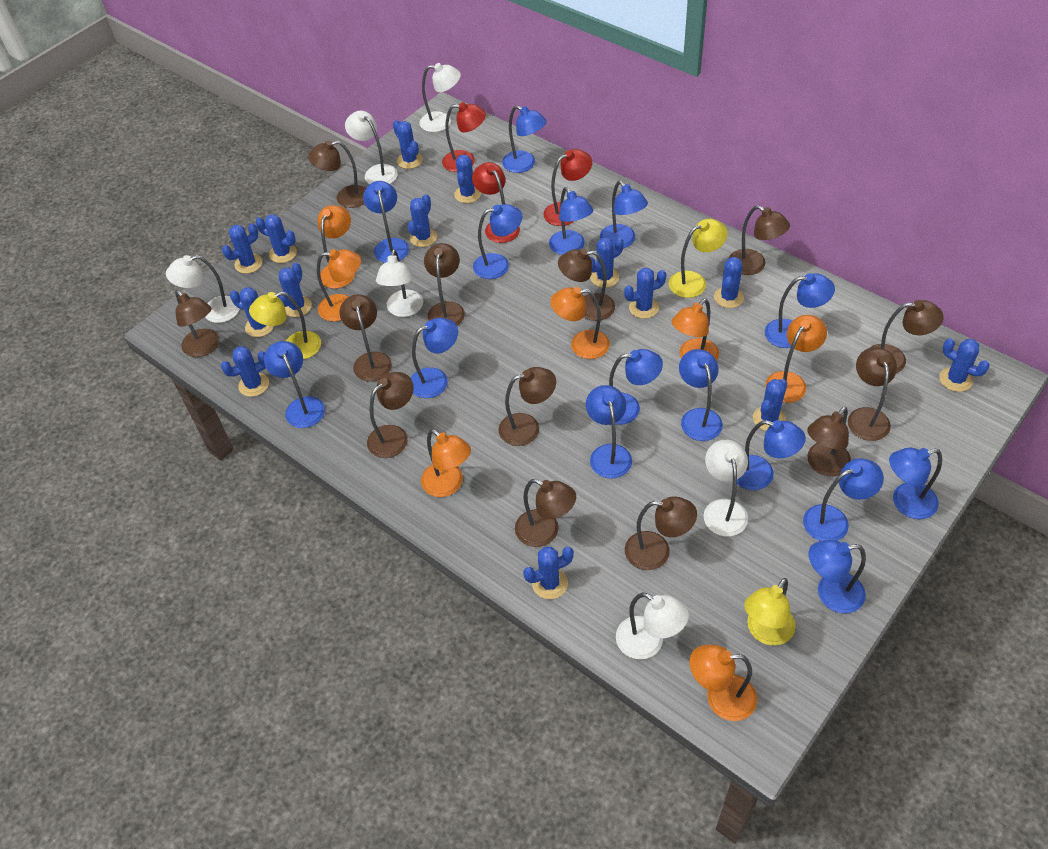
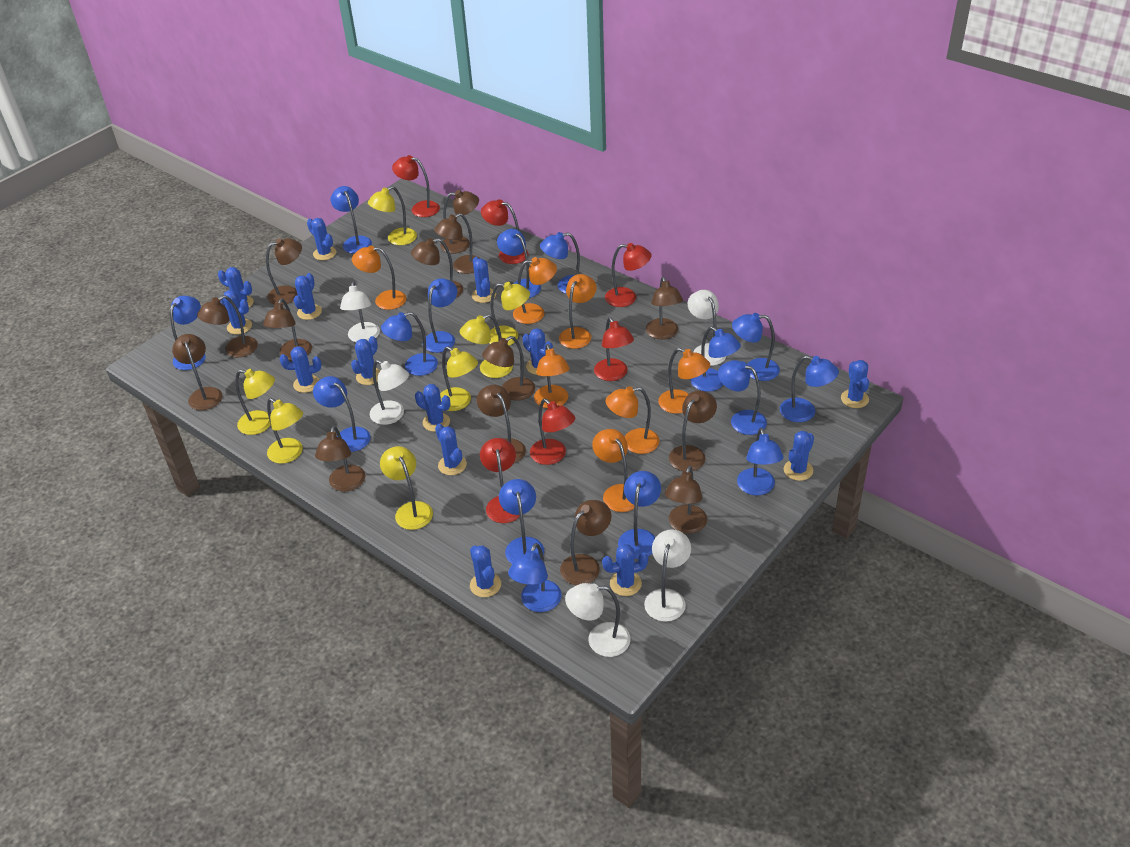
brown lamp: [175,290,219,357] [308,140,366,208] [339,294,392,382] [367,372,413,458] [424,243,465,326] [498,367,556,446] [515,479,576,547] [558,248,615,321] [625,496,697,570] [729,205,790,275] [807,407,851,476] [848,347,897,441] [870,300,944,373] = 13 -> [172,334,222,410] [197,295,258,357] [263,298,312,360] [266,238,302,305] [315,426,365,492] [411,238,463,298] [434,213,481,274] [440,190,479,254] [477,385,526,464] [482,336,535,401] [560,500,611,585] [646,277,683,340] [665,465,707,534] [669,390,717,471] = 14
red lamp: [442,102,486,172] [472,162,520,243] [543,149,592,226] = 3 -> [392,155,440,217] [480,438,520,523] [481,199,528,264] [530,399,575,465] [594,317,634,381] [605,243,652,307] = 6
white lamp: [166,255,240,323] [345,111,398,184] [376,249,423,317] [419,63,461,132] [616,592,689,659] [704,440,748,536] = 6 -> [340,281,380,342] [370,360,409,425] [565,583,630,657] [644,529,691,622] [688,290,726,366] = 5
yellow lamp: [249,292,321,359] [669,219,728,298] [744,578,796,646] = 3 -> [235,369,275,435] [267,398,303,464] [368,186,417,245] [380,446,433,530] [440,346,478,411] [460,314,513,378] [489,282,530,345] = 7

